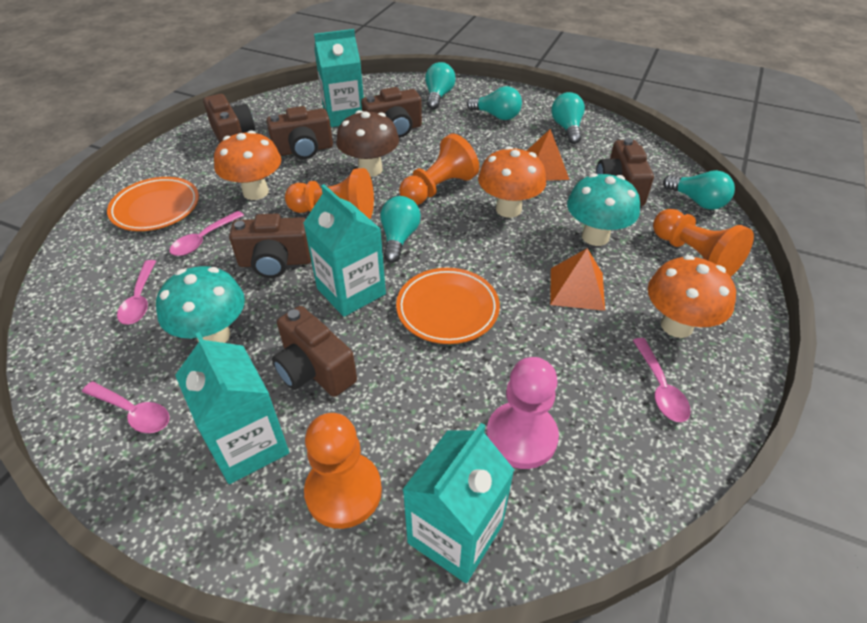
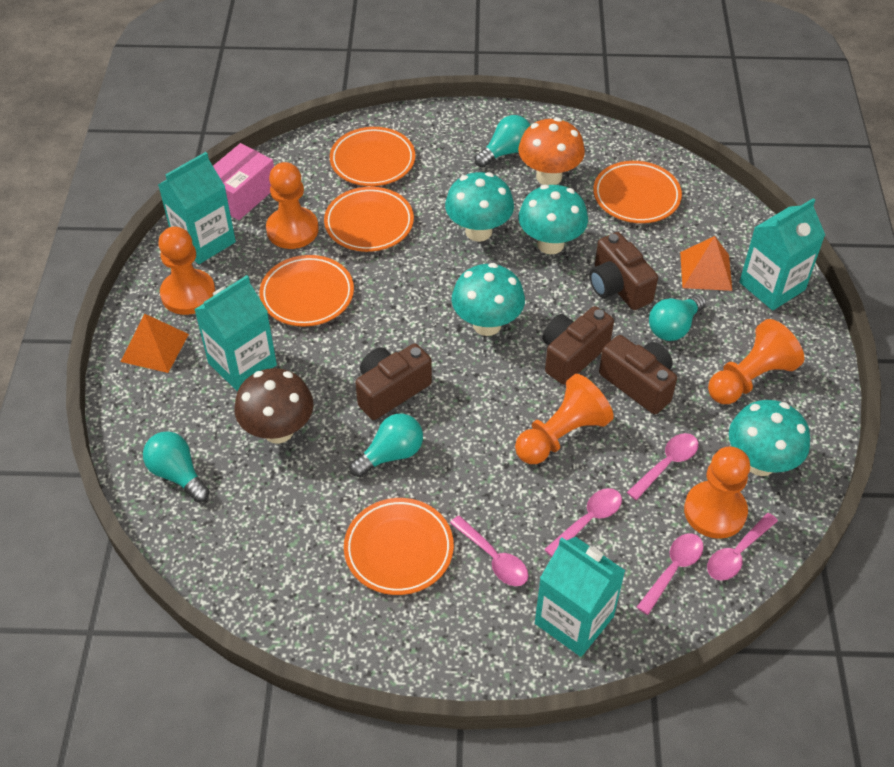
brown camera: [203,94,255,143] [229,213,311,278] [266,106,333,159] [272,306,357,397] [361,87,422,138] [596,138,654,206] = 6 -> [355,343,432,420] [543,306,614,385] [590,232,658,310] [599,335,677,414] = 4
orange mushroom: [214,130,281,200] [478,146,546,218] [648,255,736,338] = 3 -> [518,118,585,185] = 1
orange pawn: [285,168,374,219] [304,413,382,529] [399,134,479,205] [653,209,754,277] = 4 -> [158,226,215,315] [266,162,319,249] [515,374,614,464] [684,446,750,539] [708,319,804,404] = 5
orange plate: [107,177,199,231] [396,268,500,344] = 2 -> [260,255,354,327] [324,187,414,252] [330,127,415,186] [344,498,454,595] [593,161,682,223] = 5
pink box: none = 0 -> [213,143,274,220] = 1
pink pawn: [486,357,559,469] = 1 -> none = 0
pink spoon: [82,382,170,433] [117,260,156,325] [170,211,244,256] [633,338,691,422] = 4 -> [450,515,529,586] [544,488,622,557] [627,433,698,500] [637,533,704,615] [707,513,778,581] = 5
turquoise light bulb: [380,196,421,263] [425,62,456,110] [467,86,522,120] [551,92,585,144] [663,170,735,210] = 5 -> [143,431,210,502] [349,413,423,477] [475,115,531,168] [649,294,706,341] = 4
turquoise mushroom: [156,266,245,343] [567,173,640,246] = 2 -> [445,172,514,242] [452,263,525,336] [519,185,588,254] [729,400,810,476] = 4

